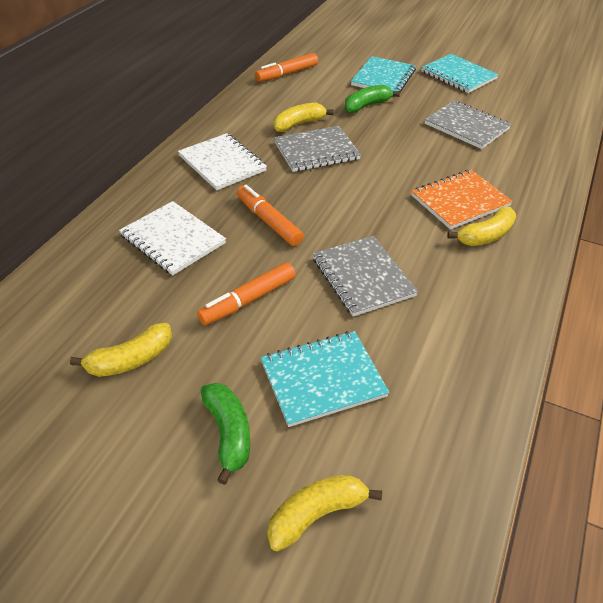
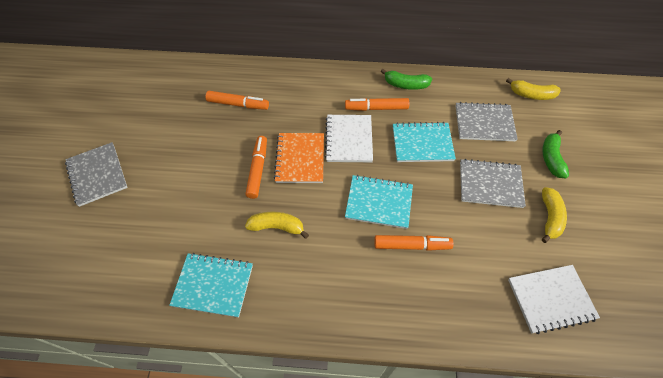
orange marker: [197,262,296,325] [237,185,304,246] [255,53,318,82] = 3 -> [206,91,269,110] [245,136,267,199] [345,98,409,111] [374,235,454,251] = 4
yellow banana: [70,323,172,377] [267,475,382,552] [273,103,334,132] [447,207,516,246] = 4 -> [245,212,309,239] [506,78,561,100] [542,187,567,243] = 3

